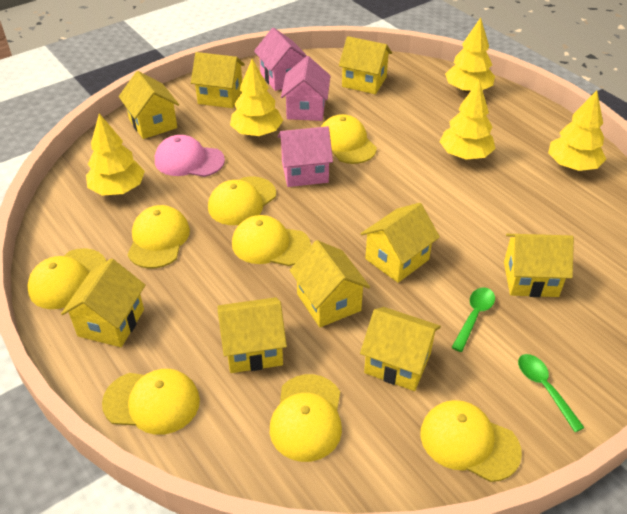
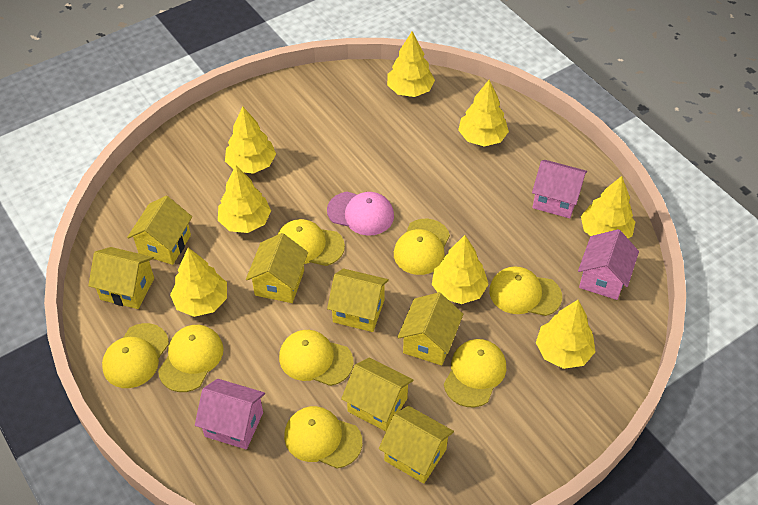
green spoon: [451,287,495,352] [518,354,585,432] = 2 -> none = 0
yellow house: [61,259,145,347] [119,71,179,139] [191,52,245,108] [218,297,287,373] [290,240,370,327] [339,36,392,94] [360,307,441,391] [361,203,440,283] [504,234,574,297] = 9 -> [88,247,154,309] [127,196,192,265] [246,233,308,303] [327,268,389,332] [341,358,413,431] [379,406,454,484] [398,292,463,366] = 7
yellow tree: [86,113,145,196] [230,59,283,136] [440,80,496,160] [445,18,495,93] [548,91,606,171] = 5 -> [170,248,227,317] [218,165,271,233] [225,107,276,174] [387,31,435,97] [432,235,488,304] [458,80,509,147] [536,300,595,369] [581,176,635,238] = 8

